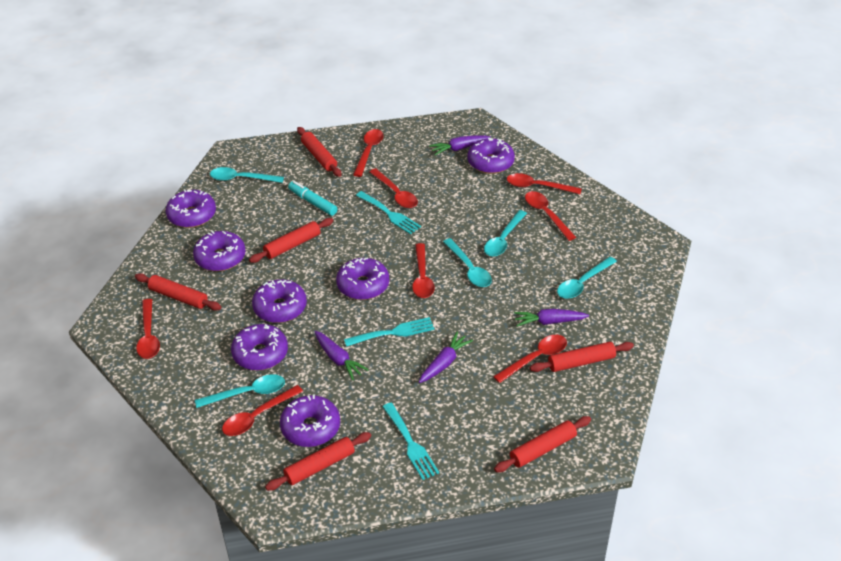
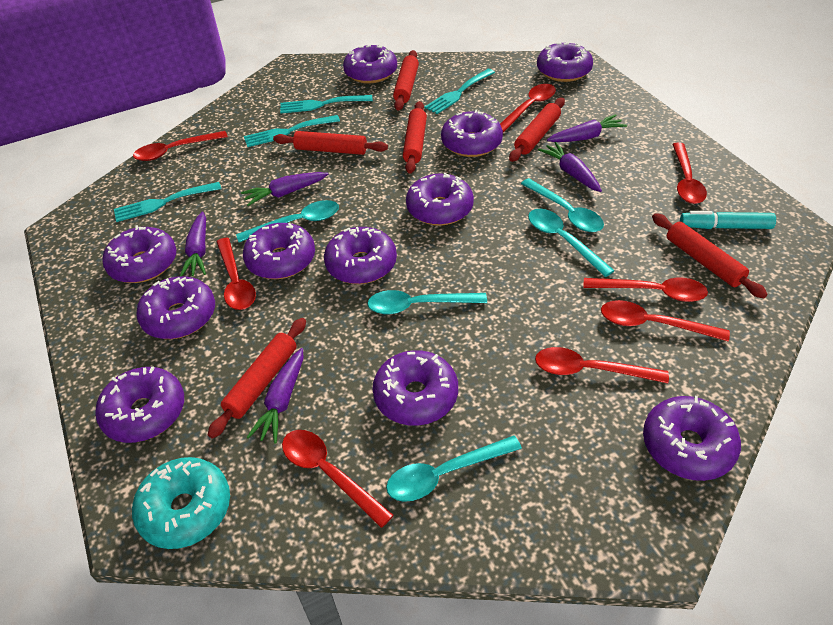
purple carrot: [315,331,369,380] [419,332,473,383] [429,136,491,155] [514,309,589,327] = 4 -> [180,211,206,277] [241,172,328,206] [246,348,303,443] [538,142,602,192] [547,114,627,142] = 5
purple donut: [166,189,216,228] [193,230,246,271] [231,324,288,371] [252,279,307,323] [280,394,340,447] [336,257,389,300] [467,138,515,174] = 7 -> [95,366,184,443] [102,225,176,283] [136,276,215,339] [243,223,315,279] [324,227,397,284] [343,44,397,84] [372,350,458,426] [406,173,474,226] [441,109,503,157] [537,43,593,82] [643,396,741,481] = 11
turquoise donut: none = 0 -> [132,457,230,549] = 1
turquoise fork: [344,317,435,347] [356,191,421,234] [383,403,439,480] = 3 -> [114,182,221,222] [244,115,340,147] [280,95,373,114] [425,69,495,114] = 4

